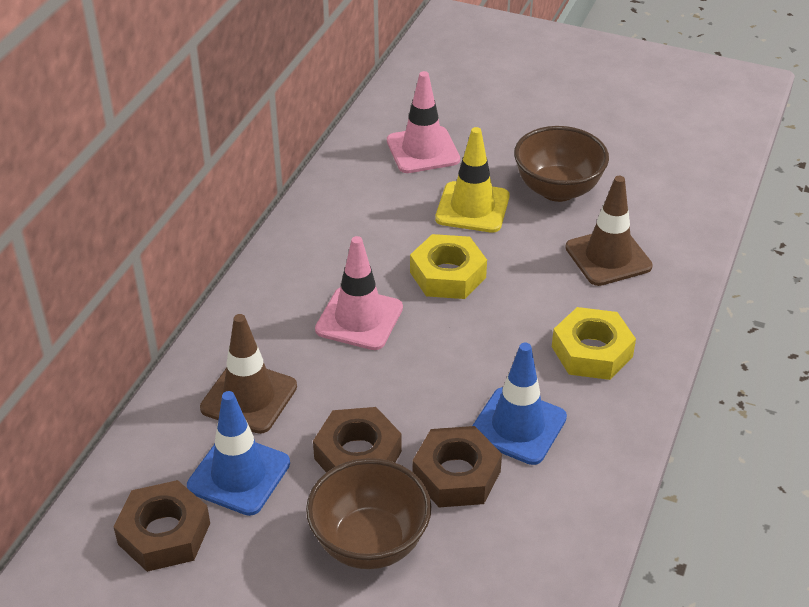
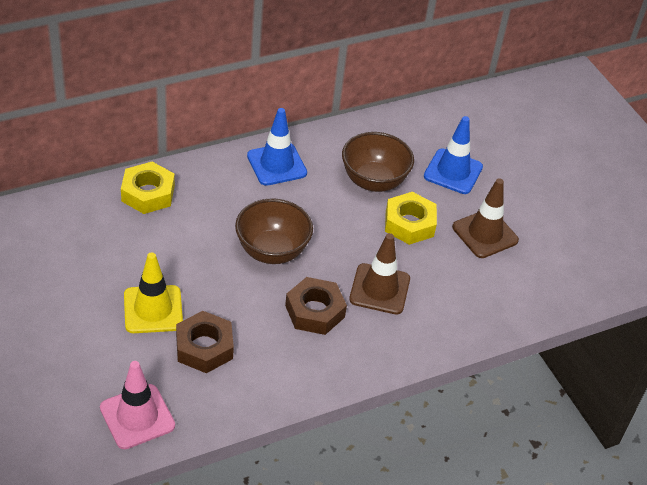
brown nut: [114,480,210,572] [313,407,402,472] [412,426,502,507] = 3 -> [176,311,234,373] [285,277,347,335] = 2
pink traffic cone: [315,236,403,350] [387,71,460,173] = 2 -> [100,361,175,449] = 1

